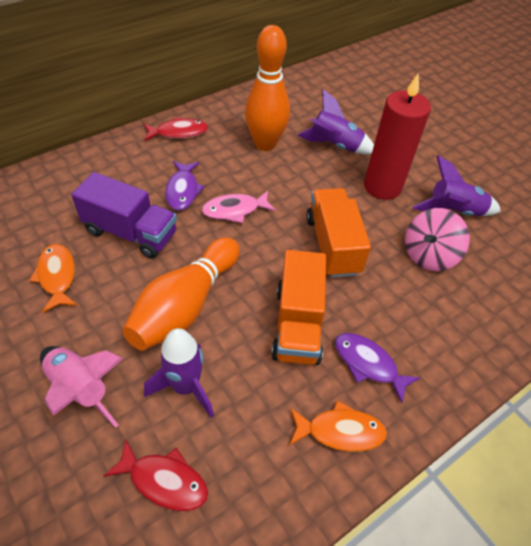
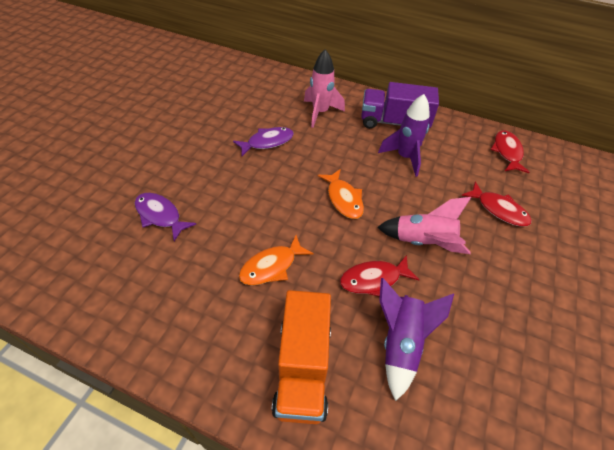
orange bowling pin: [123,237,240,351] [245,25,290,151] = 2 -> none = 0
orange truck: [271,250,326,365] [306,188,371,278] = 2 -> [272,290,331,424] = 1
pink fish: [202,191,276,223] = 1 -> none = 0
pink rocket: [40,346,124,428] = 1 -> [304,49,345,128] [377,197,471,254] = 2
pink spinning top: [405,208,470,271] = 1 -> none = 0
purple rocket: [144,328,214,418] [297,89,374,155] [412,156,501,216] = 3 -> [378,94,430,177] [379,278,454,401] = 2
red candle: [364,74,431,200] = 1 -> none = 0
red fish: [104,440,208,511] [143,117,208,141] = 2 -> [340,255,420,296] [461,182,532,227] [490,130,530,173] = 3

